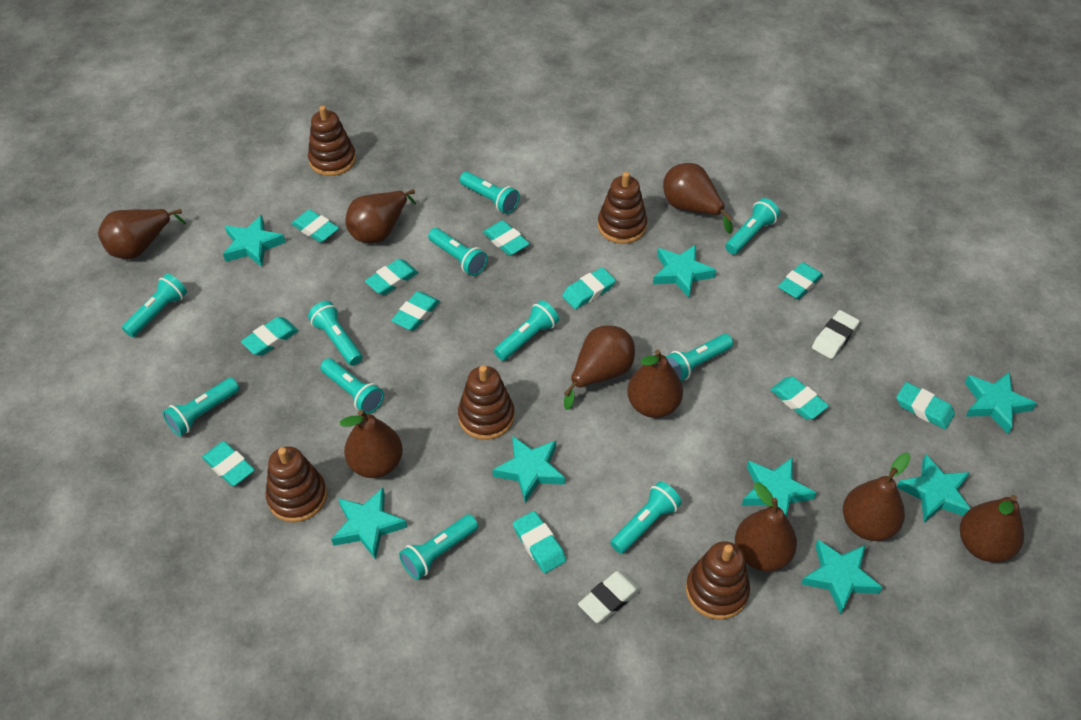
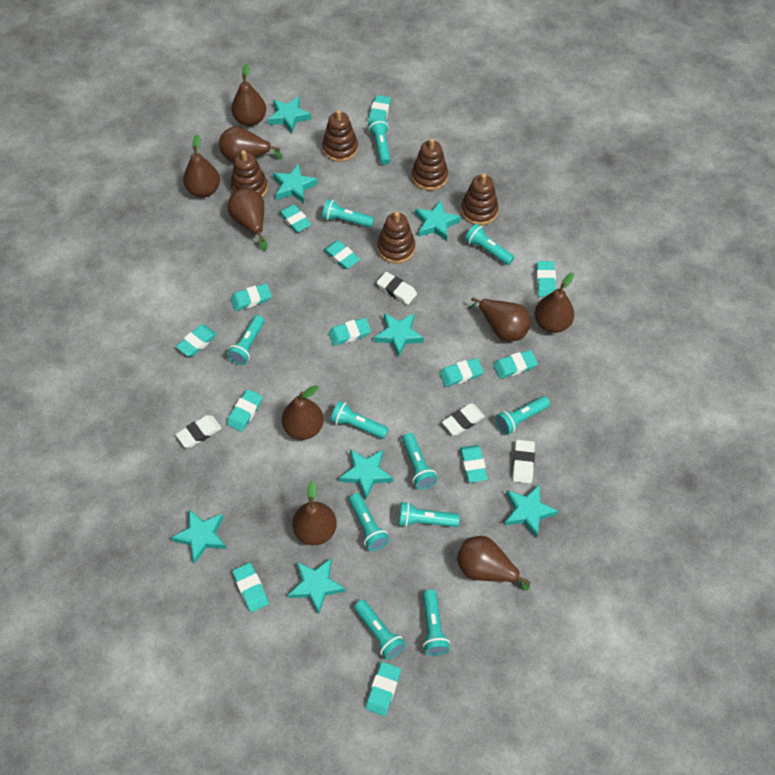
turquoise eraser: [202,441,255,486] [241,317,299,356] [291,209,339,243] [365,259,419,295] [391,291,440,331] [483,220,530,256] [513,511,566,573] [562,267,616,309] [770,377,829,419] [778,262,823,299] [896,382,955,430] = 11 -> [176,325,217,356] [227,389,263,432] [231,284,272,311] [232,563,269,612] [279,204,311,233] [323,240,360,269] [328,318,371,346] [366,662,401,716] [368,95,391,124] [439,358,484,387] [460,445,488,483] [493,350,538,379] [536,261,556,297] = 13
white eraser: [578,571,640,623] [812,310,860,359] = 2 -> [176,415,222,448] [377,272,417,305] [442,403,485,435] [512,440,535,483] = 4

